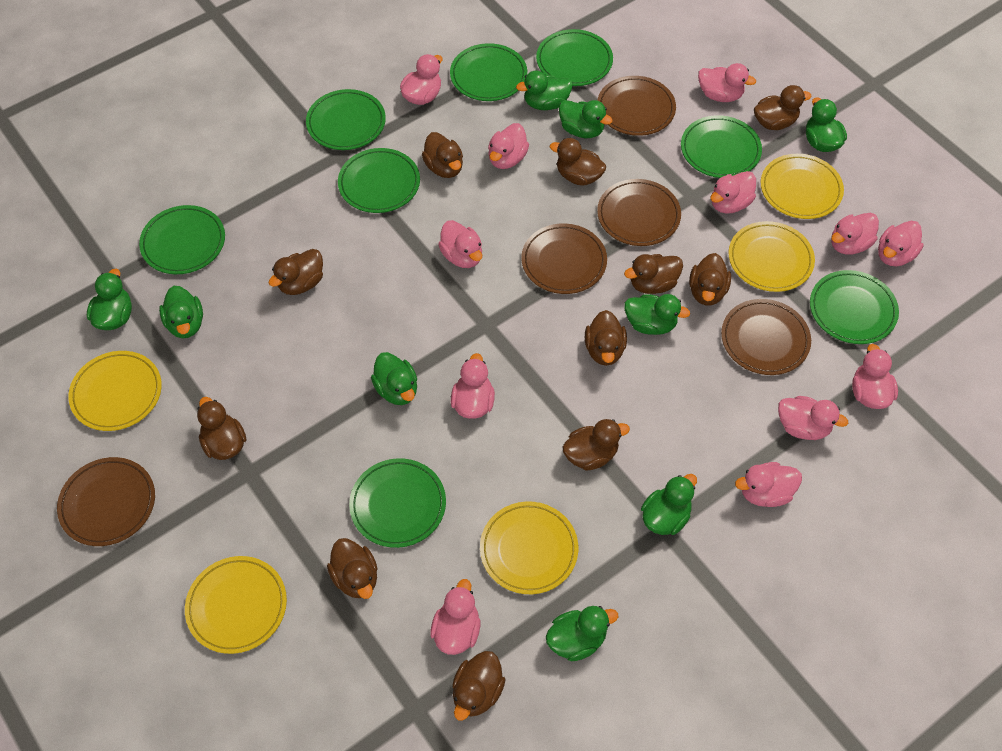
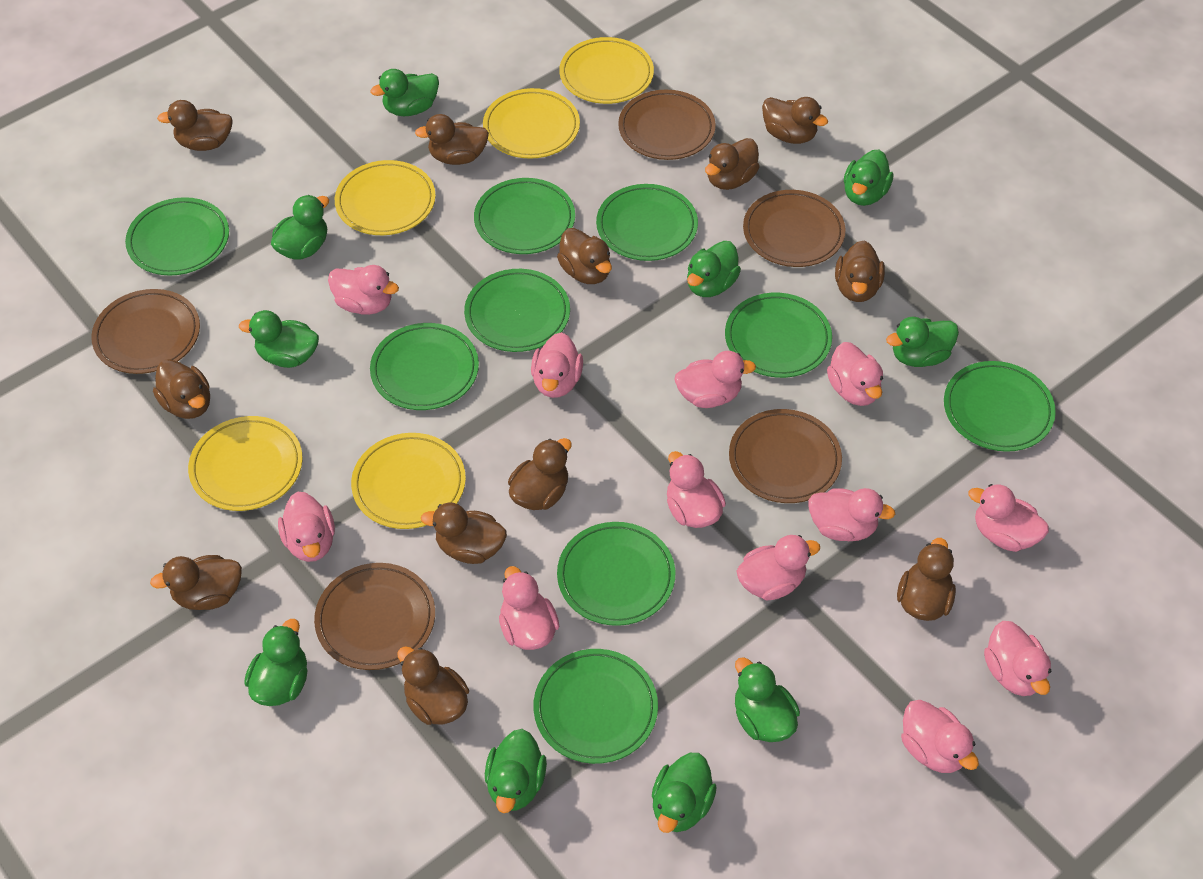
brown duck: [197,397,246,460] [269,249,323,295] [327,538,377,599] [422,132,463,178] [452,651,506,721] [550,138,606,185] [562,419,630,471] [585,310,627,366] [624,254,683,294] [689,253,731,305] [754,85,812,130] = 11 -> [150,555,242,610] [153,359,210,419] [157,100,233,151] [398,646,469,725] [415,114,489,165] [421,503,507,564] [508,438,572,510] [557,228,612,284] [705,138,760,190] [762,97,828,144] [835,241,885,302] [897,538,956,621] = 12
green duck: [87,269,132,330] [159,286,203,338] [371,352,417,405] [516,71,573,110] [546,606,618,661] [559,100,613,138] [624,294,690,335] [641,474,697,535] [806,97,847,152] = 9 -> [239,310,319,368] [244,619,307,706] [271,195,329,259] [370,69,439,116] [485,729,547,813] [652,753,717,833] [687,241,741,297] [735,657,800,742] [844,150,894,206] [886,317,959,367] = 10
green plate: [139,205,225,274] [306,89,386,150] [338,148,420,213] [349,458,446,548] [450,43,527,101] [536,29,613,86] [681,115,762,178] [810,270,899,344] = 8 -> [125,197,229,275] [370,323,479,410] [464,269,570,352] [474,178,575,254] [534,649,658,764] [557,522,675,626] [596,184,698,261] [725,293,832,378] [944,361,1056,452] = 9

